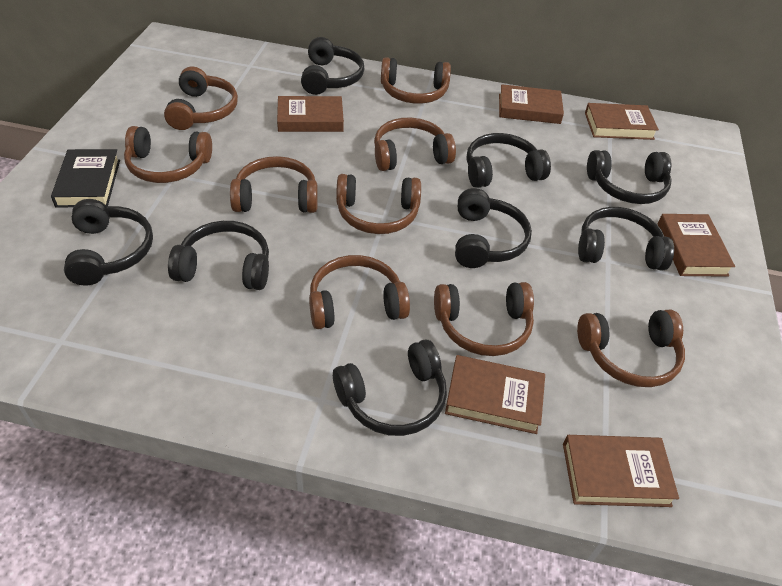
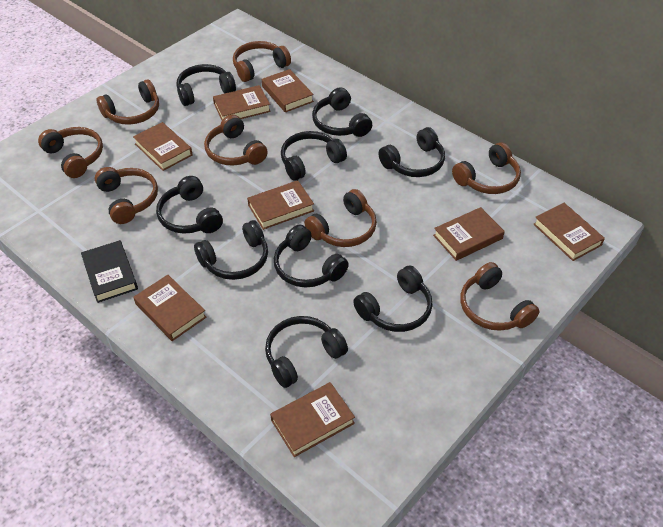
black headphones: [64,199,153,285] [168,221,269,290] [301,37,364,95] [333,340,447,436] [455,188,532,268] [467,133,551,188] [578,207,674,271] [587,150,672,204] = 8 -> [156,176,223,234] [176,64,236,106] [194,220,268,280] [265,316,348,388] [274,225,349,288] [281,131,347,181] [312,87,372,137] [353,266,433,332] [379,127,445,177] = 9
brown book: [277,96,344,132] [445,355,545,434] [499,84,564,124] [563,435,679,507] [585,103,659,140] [657,214,735,277] = 6 -> [133,122,193,171] [133,275,207,341] [213,85,271,120] [247,180,314,230] [262,69,314,112] [270,382,355,457] [433,207,505,261] [533,203,605,261] = 8
brown headphones: [124,126,212,183] [164,66,238,130] [230,156,318,213] [309,255,410,329] [336,174,421,234] [374,118,456,171] [381,57,451,104] [434,282,534,356] [577,310,685,387] = 9 -> [38,127,103,178] [95,167,158,224] [97,79,159,125] [204,115,268,166] [233,41,291,82] [304,189,377,247] [452,142,521,194] [461,262,540,331] = 8

